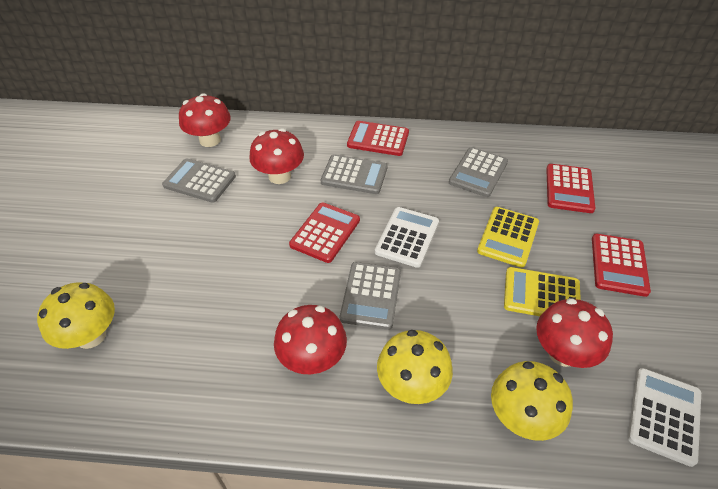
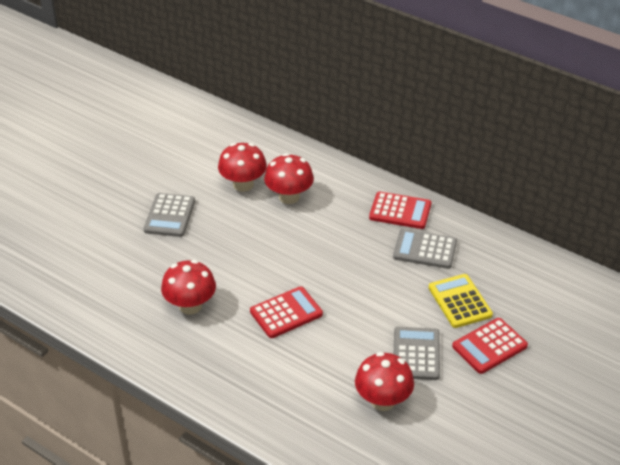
grey calculator: [162,158,236,203] [321,154,388,194] [340,262,401,330] [449,147,508,197] = 4 -> [144,193,195,237] [393,229,457,269] [394,327,440,380] = 3
red calculator: [289,202,360,263] [347,121,409,156] [546,164,595,213] [592,234,651,297] = 4 -> [250,286,323,338] [369,192,431,229] [452,318,528,374] = 3
white calculator: [375,207,439,268] [628,368,701,467] = 2 -> none = 0
yellow calculator: [477,207,539,268] [504,267,581,316] = 2 -> [429,274,493,328] = 1
yellow mushroom: [37,282,115,349] [377,330,453,404] [491,361,573,441] = 3 -> none = 0

